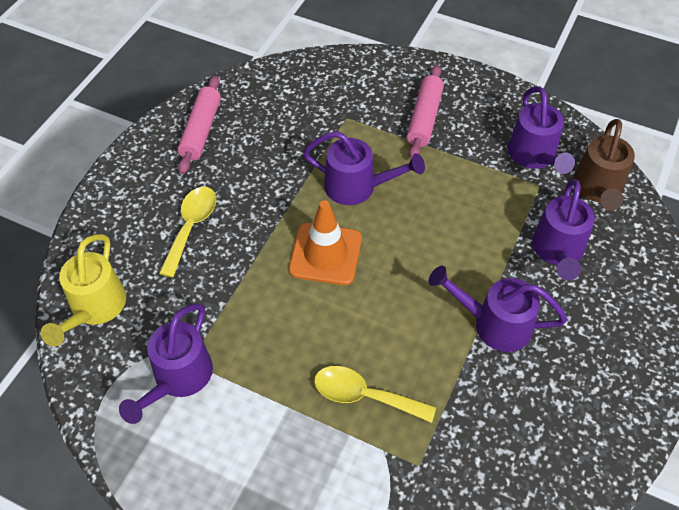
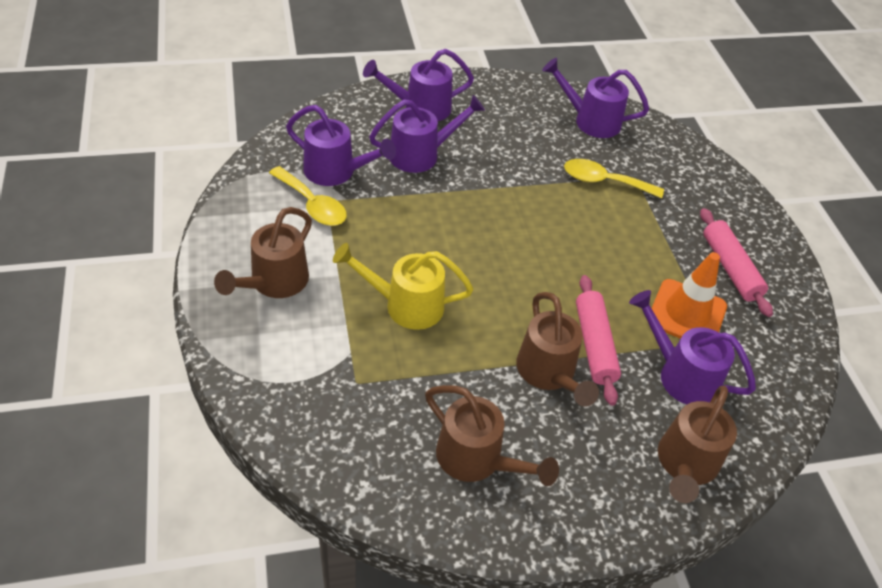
brown watering can: [573,119,635,210] = 1 -> [214,207,312,298] [425,385,559,486] [516,292,599,407] [658,386,737,503] = 4

